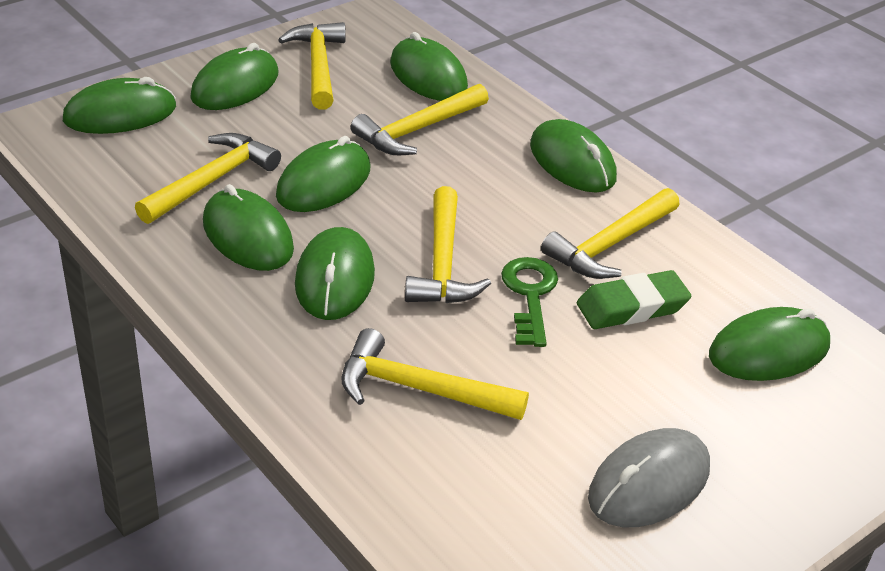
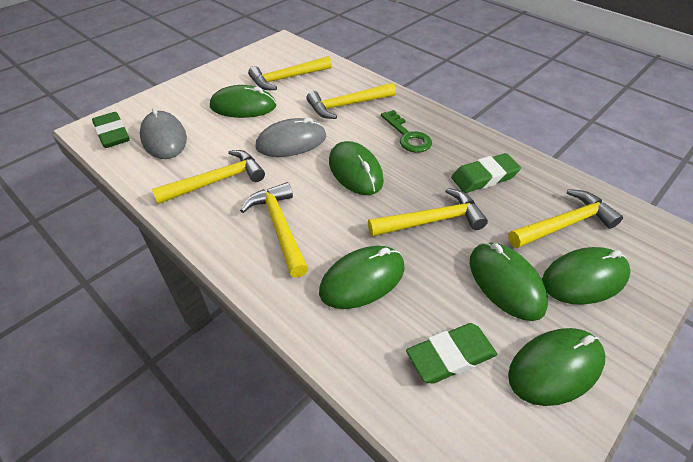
green eraser: [577,270,691,329] = 1 -> [92,112,130,148] [406,323,497,384] [451,153,521,193] = 3
green mouse: [63,77,176,134] [190,43,279,110] [203,184,294,271] [276,136,370,212] [295,227,375,320] [390,32,468,101] [530,119,617,193] [709,307,830,381] = 8 -> [210,85,276,118] [319,246,405,309] [329,141,384,195] [470,242,548,321] [508,328,606,406] [542,247,631,305] = 6
grey mouse: [588,428,710,527] = 1 -> [140,108,187,159] [256,117,326,157] = 2

